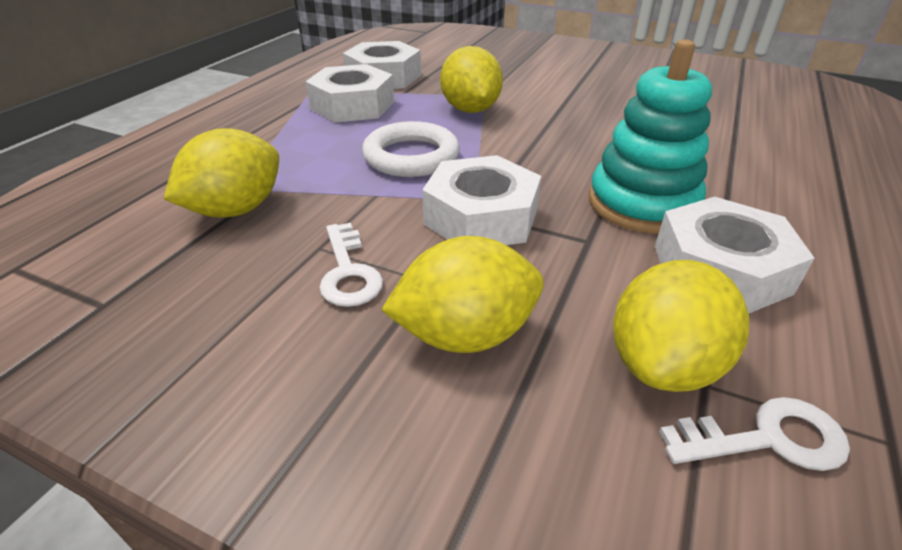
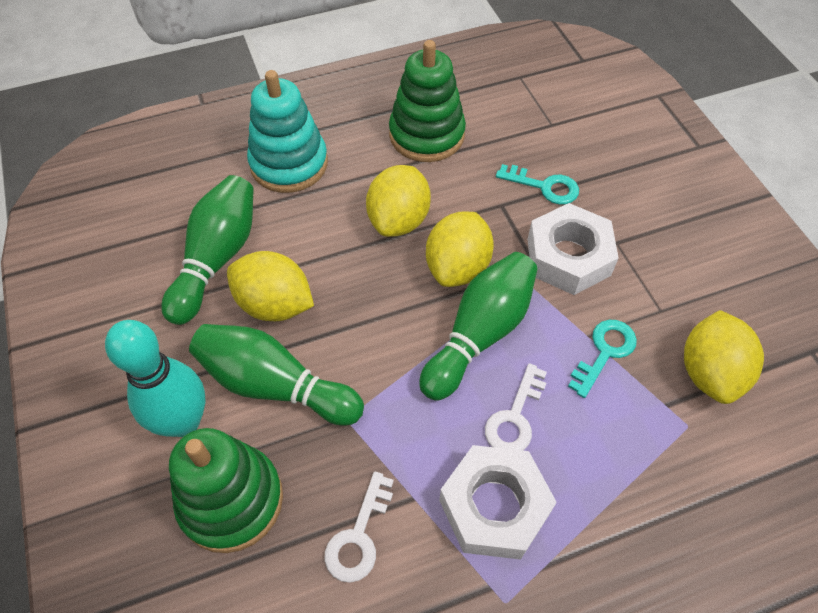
green bowling pin: none = 0 -> [161,175,254,325] [189,324,364,426] [419,252,538,401] = 3
green stacking toy: none = 0 -> [169,428,283,553] [389,40,466,162] = 2
turquoise bowling pin: none = 0 -> [105,320,205,437] = 1
turquoise key: none = 0 -> [496,164,579,205] [568,320,637,398] = 2
white nut: [305,64,394,123] [343,41,421,89] [422,155,541,245] [655,197,815,313] = 4 -> [439,445,557,560] [527,203,619,295] = 2
white ring: [362,121,460,177] = 1 -> none = 0

